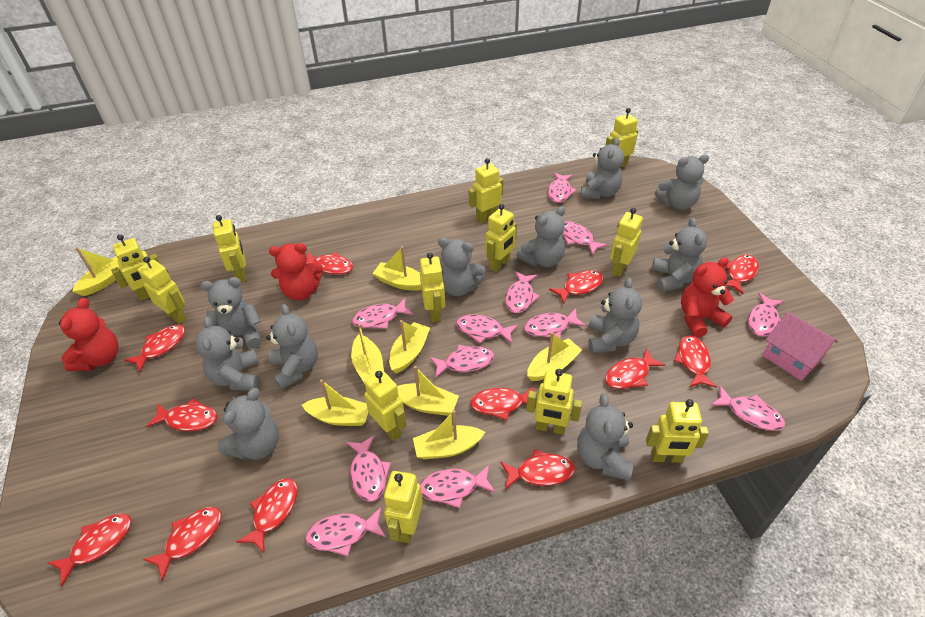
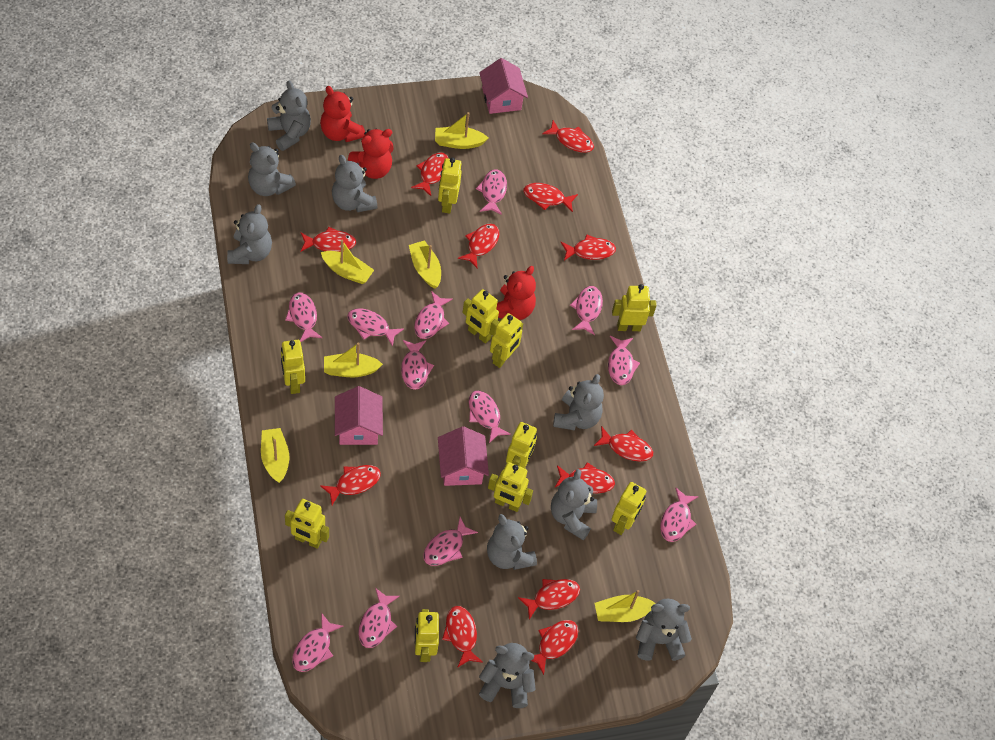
grey teddy bear: [195,316,259,390] [200,277,261,349] [217,388,279,460] [266,304,318,390] [438,238,486,296] [516,206,566,267] [577,394,633,481] [581,137,624,199] [589,277,642,353] [652,217,707,292] [655,154,709,210] = 11 -> [227,204,272,264] [248,143,296,196] [267,81,311,151] [332,155,377,212] [479,643,535,708] [487,514,537,570] [551,469,597,540] [553,374,604,431] [636,598,692,661] = 9
pink house: [762,312,838,381] = 1 -> [335,386,383,445] [438,426,489,486] [479,58,528,114] = 3
yellow boat: [72,247,123,296] [302,379,368,426] [351,324,384,384] [373,246,421,291] [389,320,430,374] [397,366,459,416] [413,410,485,460] [527,332,582,381] = 8 -> [261,428,289,483] [321,240,374,284] [324,343,383,377] [409,240,441,289] [435,112,488,149] [595,590,656,622] = 6
yellow robot: [111,234,161,301] [137,257,187,324] [213,215,246,282] [364,370,407,441] [384,471,423,543] [420,253,445,322] [469,158,504,223] [485,204,517,272] [526,369,582,435] [605,108,638,167] [610,208,643,277] [646,399,709,463] = 12 -> [281,340,305,394] [285,499,329,549] [415,609,439,662] [438,158,462,214] [463,289,499,344] [488,462,533,512] [490,313,523,368] [506,422,537,468] [611,482,646,535] [612,284,657,331] = 10

